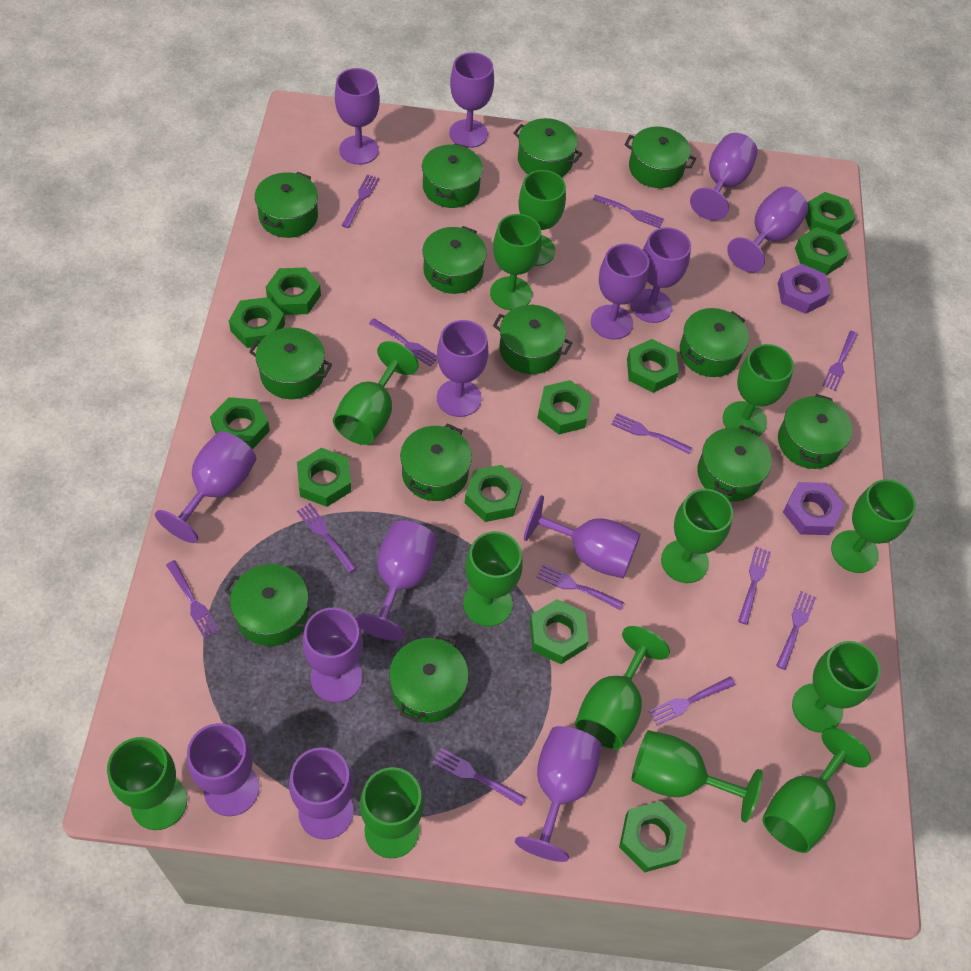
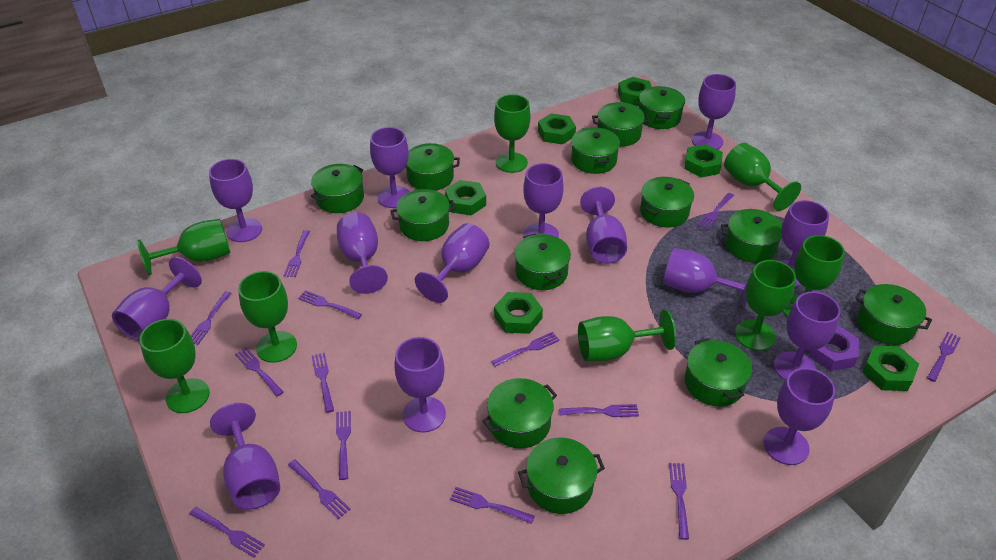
green goblet: [107,737,187,830] [333,341,419,445] [360,767,424,858] [463,531,523,627] [490,214,542,310] [518,170,566,266] [575,626,670,750] [631,730,762,823] [661,489,733,583] [723,344,794,437] [762,728,871,853] [792,641,881,733] [831,479,916,573] = 13 -> [138,219,231,276] [140,319,210,413] [238,271,297,363] [494,94,530,173] [578,309,676,362] [724,143,801,211] [735,260,796,351] [783,235,845,317] = 8
green nut: [210,397,270,450] [229,297,285,348] [266,268,321,315] [297,448,351,507] [465,465,522,522] [530,599,589,664] [537,380,592,434] [619,801,687,872] [627,339,679,393] [795,227,848,275] [805,192,856,235] = 11 -> [445,180,486,216] [494,292,543,334] [538,113,576,144] [618,77,652,106] [684,144,723,177] [862,346,919,391] = 6
purple fork: [166,560,219,639] [297,503,357,573] [342,174,379,228] [369,318,437,366] [433,748,526,806] [536,564,624,610] [593,195,664,228] [611,413,692,454] [649,677,736,726] [738,547,771,625] [776,591,816,670] [822,331,858,391] = 12 -> [189,507,265,557] [191,291,232,345] [235,347,283,397] [284,230,310,277] [288,459,350,519] [298,290,362,319] [312,353,334,413] [336,411,351,480] [450,487,535,524] [491,332,560,367] [559,404,639,417] [669,463,689,540] [697,193,734,230] [927,332,961,382] = 14
purple nut: [778,264,830,314] [783,482,845,535] = 2 -> [808,326,859,371] = 1

